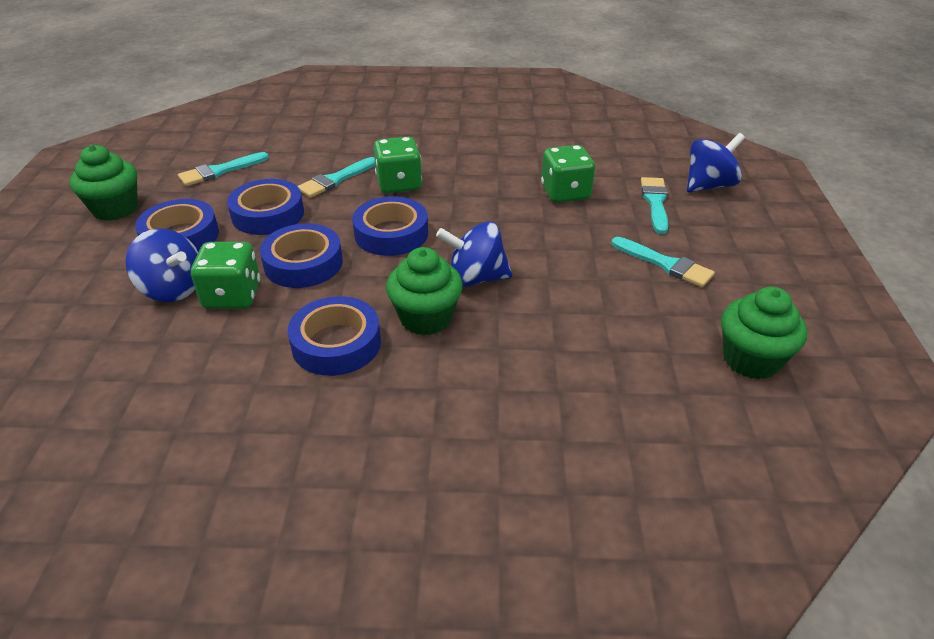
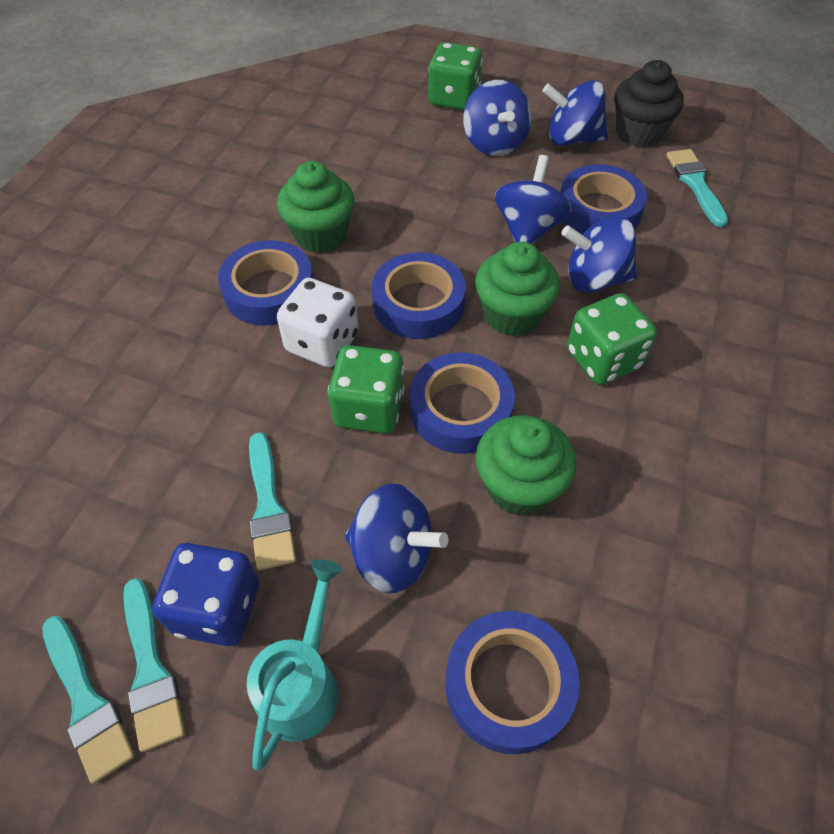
black cupcake: none = 0 -> [614,60,684,147] = 1
blue dice: none = 0 -> [152,543,259,646] = 1
blue spinning top: [126,228,198,302] [436,221,512,287] [687,133,745,192] = 3 -> [345,484,449,593] [463,80,532,156] [495,155,572,244] [543,80,608,146] [561,216,637,293] = 5
turquoise watering can: none = 0 -> [247,559,343,770] = 1
white dice: none = 0 -> [277,278,359,368] = 1

